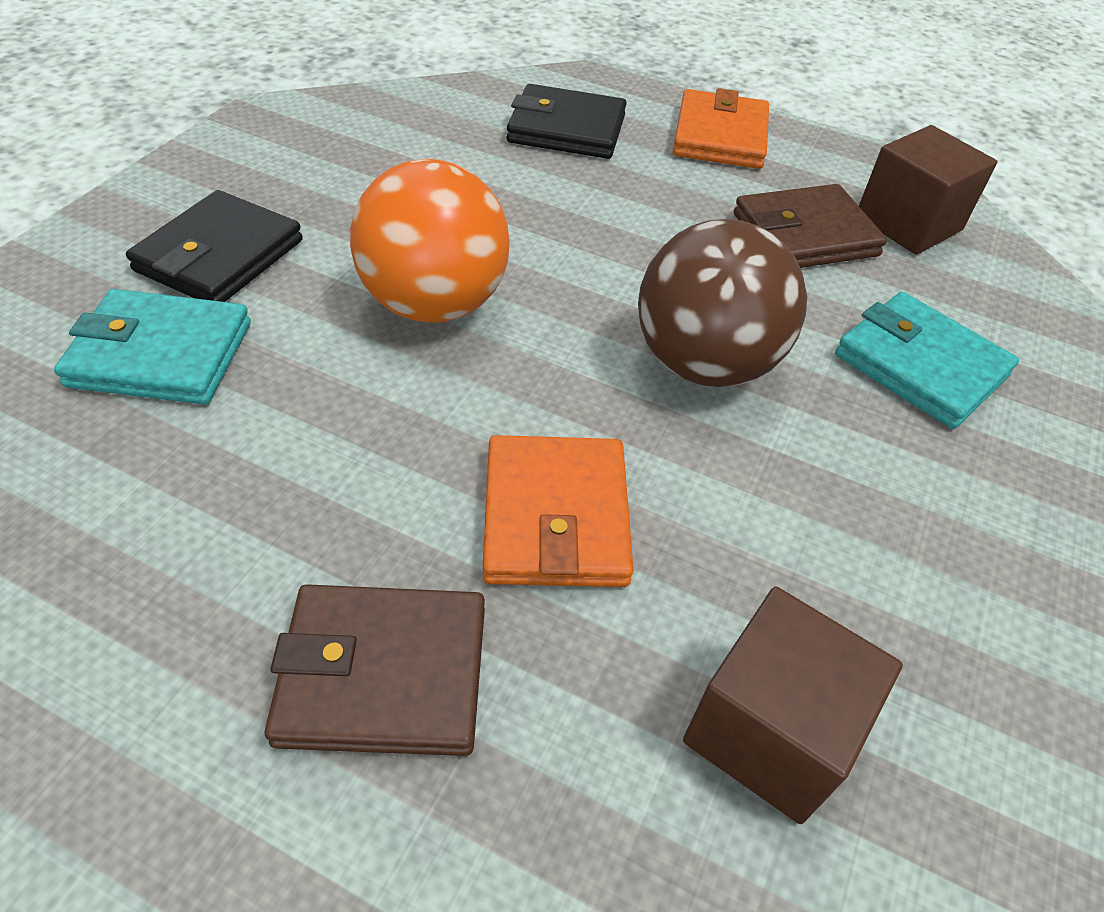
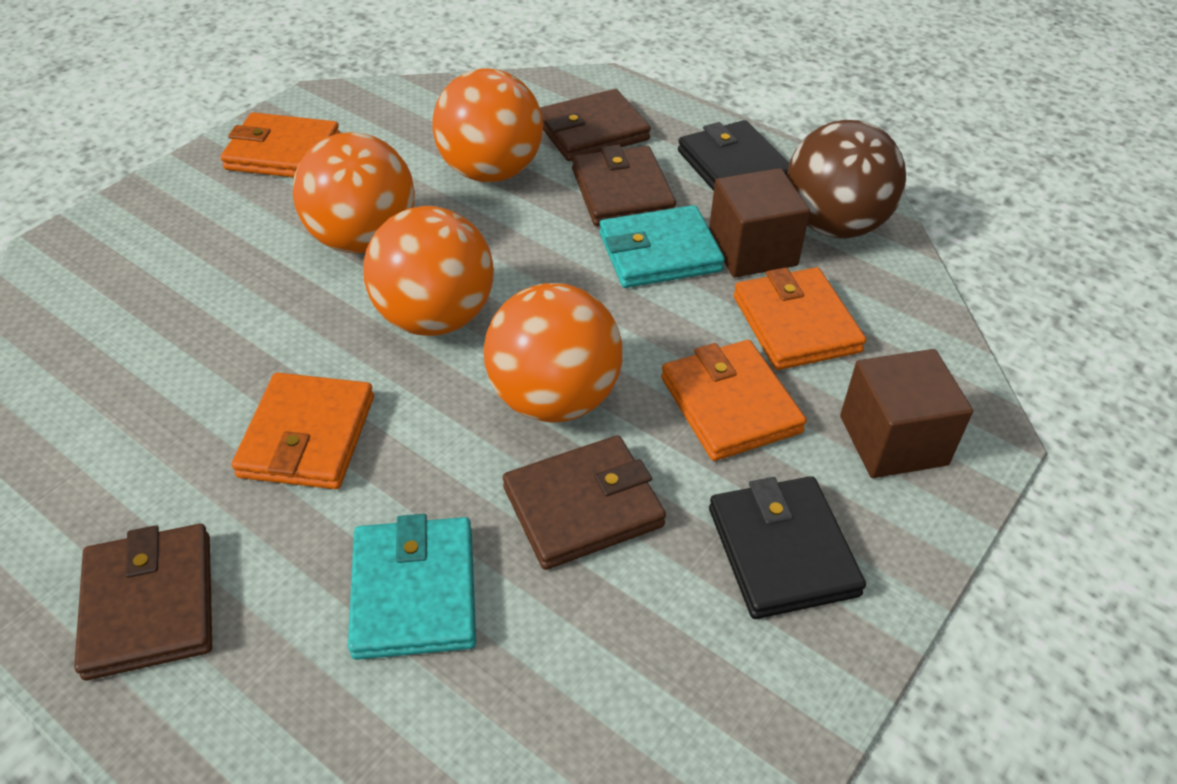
brown wallet: [264,584,485,756] [734,184,887,268] = 2 -> [74,524,212,681] [503,435,666,570] [540,89,651,161] [572,145,676,226] = 4
orange ball: [350,159,510,323] = 1 -> [293,132,415,254] [363,206,494,336] [432,68,543,183] [483,283,622,422] = 4
orange wallet: [483,435,634,587] [673,88,769,169] = 2 -> [220,112,340,178] [231,373,374,489] [661,340,807,461] [734,267,866,370] = 4

